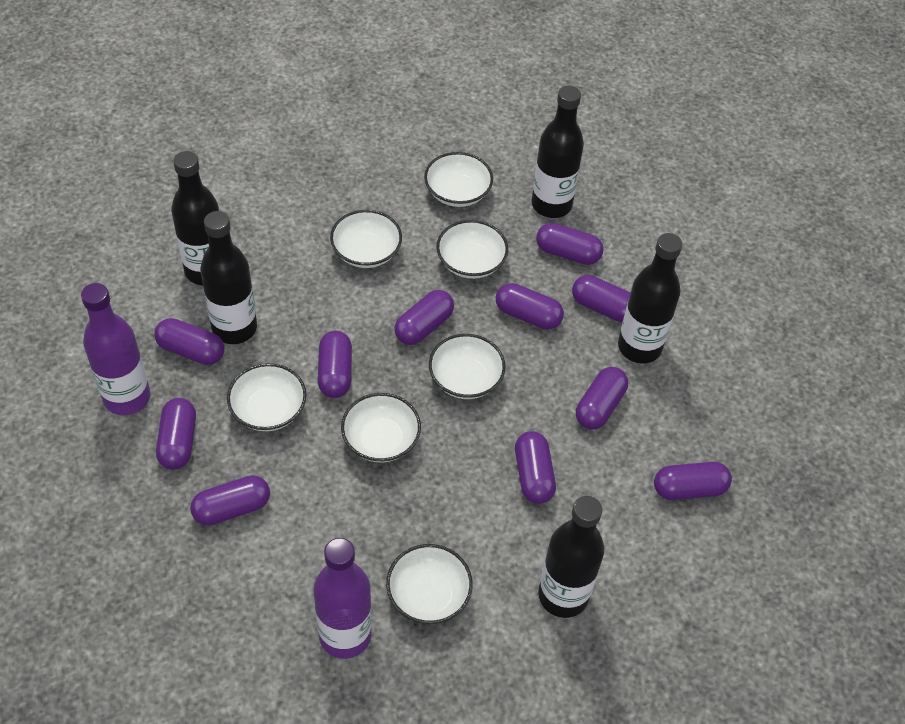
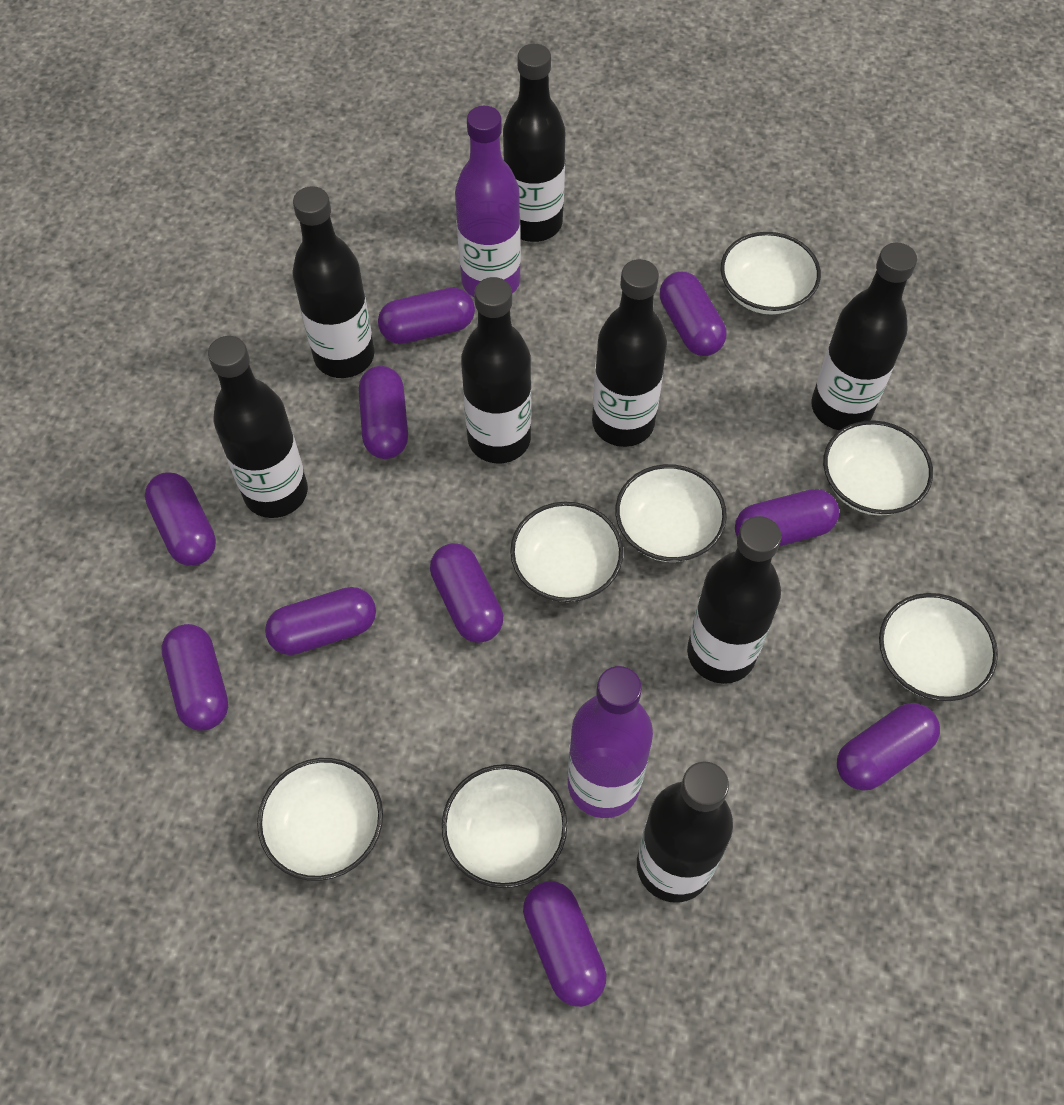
black bottle: [171,151,219,285] [200,211,257,344] [532,85,584,218] [538,496,604,618] [618,233,682,363] = 5 -> [208,336,308,518] [292,186,374,378] [461,277,531,463] [503,44,565,242] [592,259,667,447] [637,761,733,903] [687,516,782,684] [811,243,917,430] = 8
purple capsule: [154,318,224,365] [156,398,196,470] [190,475,270,526] [318,330,352,398] [395,290,454,345] [496,283,564,330] [515,431,556,504] [536,223,604,265] [572,275,631,322] [576,367,628,429] [654,462,732,500] = 11 -> [145,472,216,566] [161,624,228,730] [265,587,376,655] [359,366,408,459] [378,287,475,344] [430,543,503,643] [523,881,606,1007] [660,272,726,356] [735,489,839,546] [837,703,940,791] = 10

